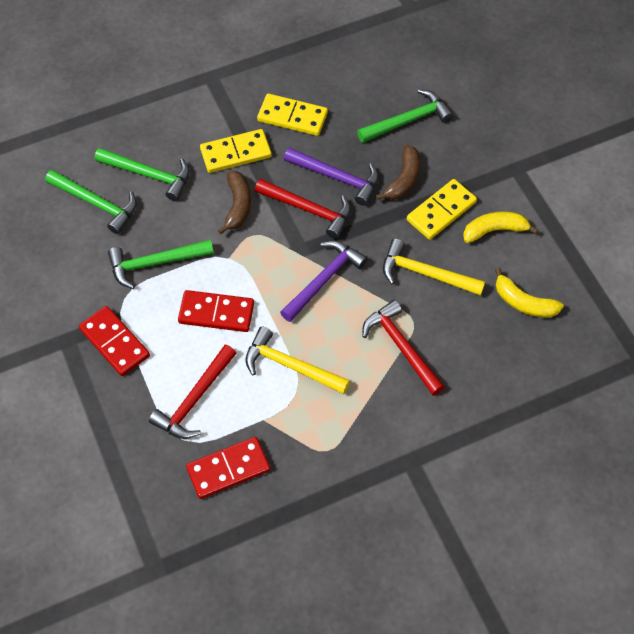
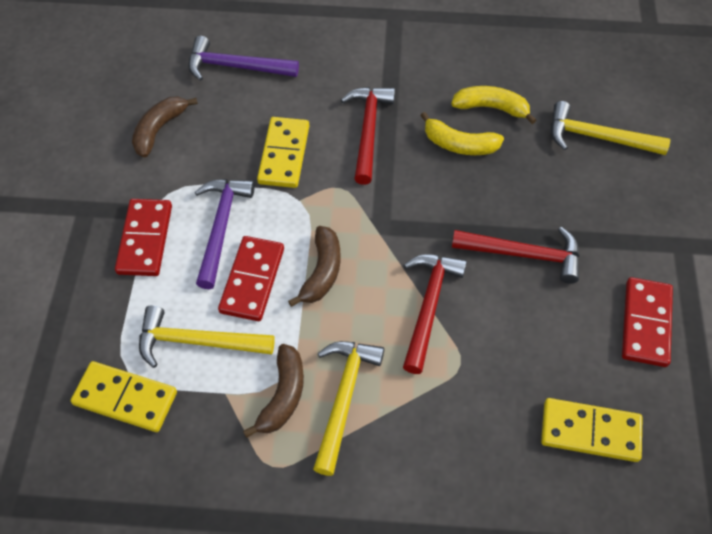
brown banana: [218,171,251,234] [375,145,420,200] = 2 -> [132,97,198,157] [243,344,304,438] [288,226,340,307] = 3
green hammer: [45,170,137,234] [95,148,190,201] [108,239,214,289] [357,89,453,143] = 4 -> none = 0
yellow hammer: [245,327,350,394] [383,238,485,296] = 2 -> [139,305,275,368] [313,341,384,476] [551,101,670,155] = 3

